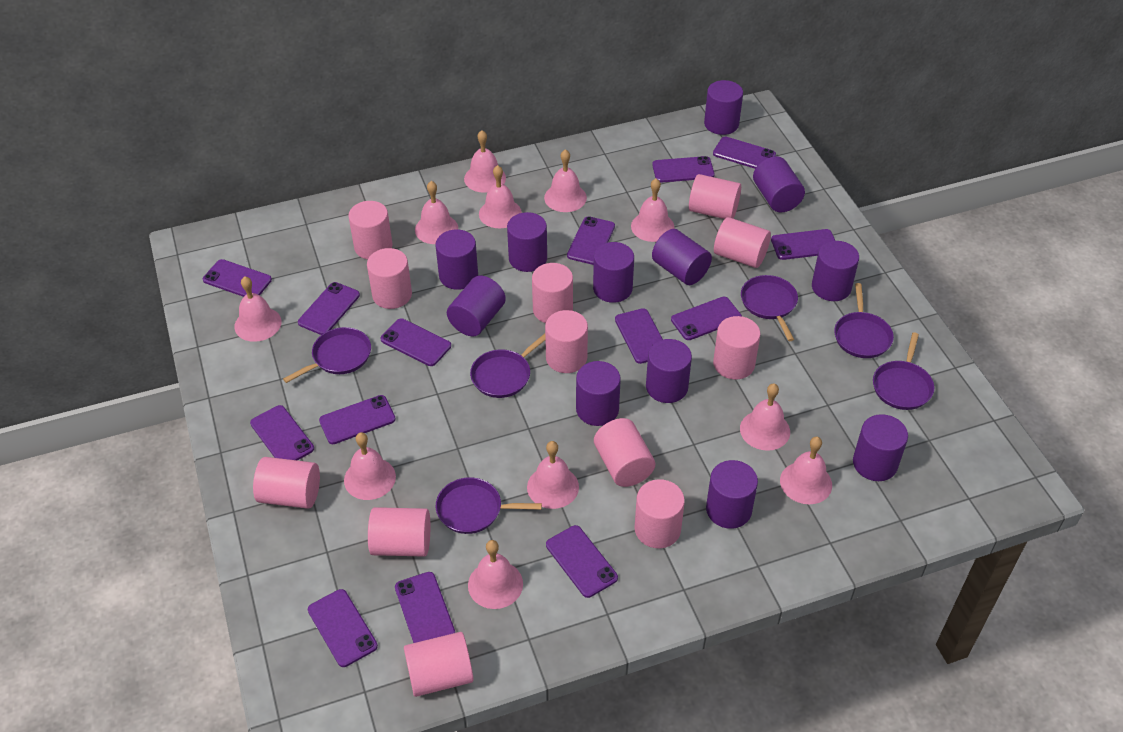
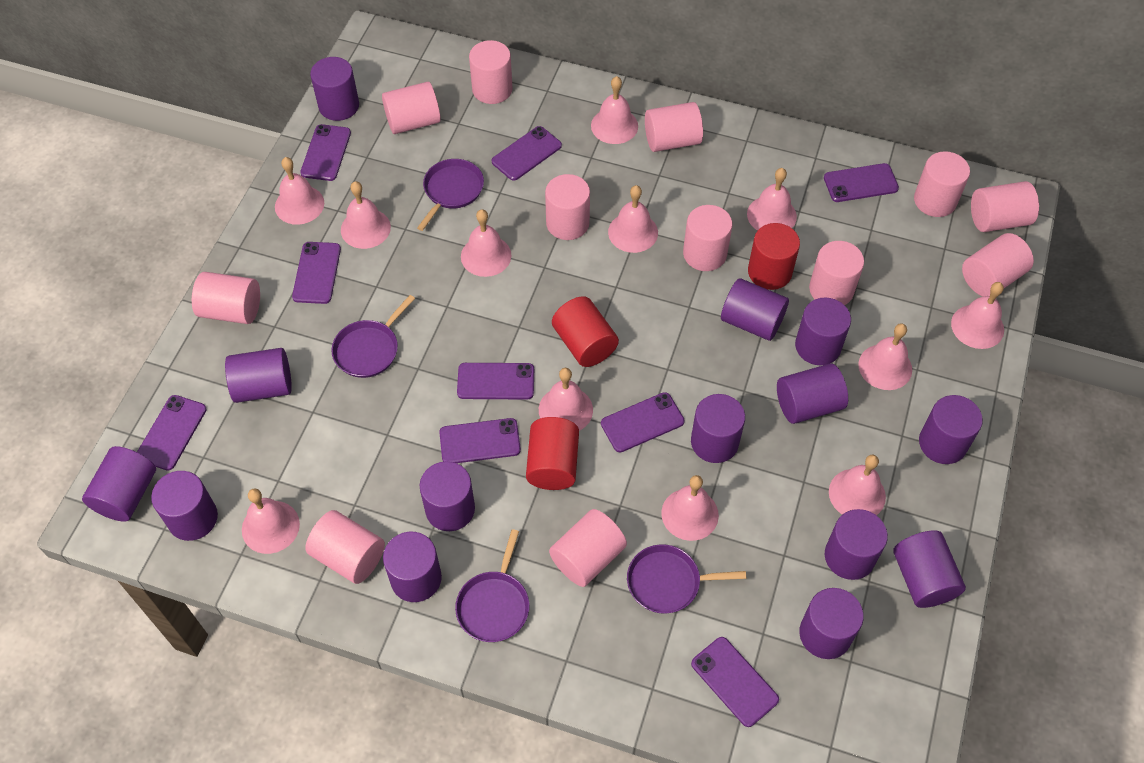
pink bell: [235,276,281,342] [344,432,396,500] [415,181,458,244] [464,130,506,193] [468,540,523,609] [479,165,522,228] [527,441,579,509] [544,149,587,212] [631,179,675,242] [740,383,790,451] [780,436,832,504] = 11 -> [242,488,300,554] [275,157,324,225] [341,181,391,249] [461,209,511,277] [539,368,593,431] [591,76,638,144] [608,185,658,253] [661,475,719,541] [747,168,797,231] [829,455,886,515] [858,323,912,390] [951,282,1004,349] = 12
purple cylinder: [436,229,478,290] [447,276,506,336] [507,212,547,272] [576,361,621,426] [593,242,634,303] [646,339,692,403] [652,229,712,285] [704,80,743,135] [706,460,758,529] [753,156,805,212] [812,241,859,301] [853,414,908,481] = 12 -> [82,446,156,522] [151,471,218,541] [225,348,292,403] [310,57,359,121] [383,532,442,602] [420,461,475,531] [691,394,745,463] [721,278,789,341] [777,363,848,424] [795,297,851,365] [799,588,864,659] [825,509,888,580] [893,530,966,608] [919,395,983,464] = 14
purple pan: [283,327,371,383] [436,477,542,534] [470,334,545,398] [741,275,798,341] [834,283,894,358] [873,332,934,410] = 6 -> [331,295,415,378] [417,159,484,231] [455,529,530,642] [627,544,746,614] = 4
purple phone: [203,259,272,297] [250,405,314,460] [298,282,360,335] [308,589,378,667] [319,395,396,444] [381,318,451,366] [395,572,455,643] [546,525,618,598] [567,216,615,265] [615,308,663,364] [652,156,715,183] [671,297,742,340] [713,137,776,169] [771,229,835,260] = 14 -> [137,395,207,470] [292,242,341,304] [300,124,351,181] [439,418,521,463] [457,363,534,400] [492,126,562,181] [601,392,684,453] [691,637,779,727] [824,163,899,202] = 9
red cylinder: none = 0 -> [526,417,579,490] [552,296,619,367] [748,223,800,290] = 3

